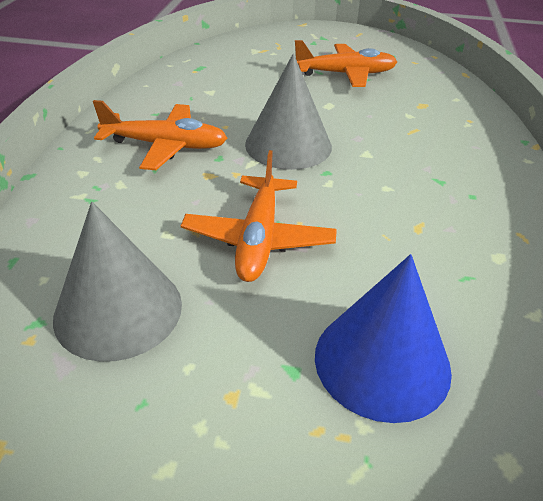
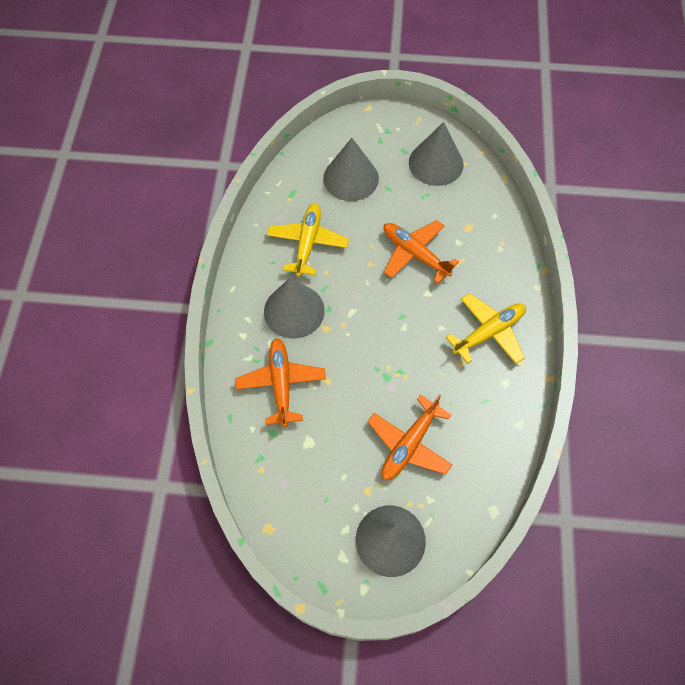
blue cone: [315,254,452,423] = 1 -> none = 0
grey cone: [53,202,182,362] [245,54,332,170] = 2 -> [264,278,325,338] [323,138,379,201] [356,506,426,577] [409,122,464,186] = 4
yellow plane: none = 0 -> [267,203,349,277] [446,293,526,364] = 2

